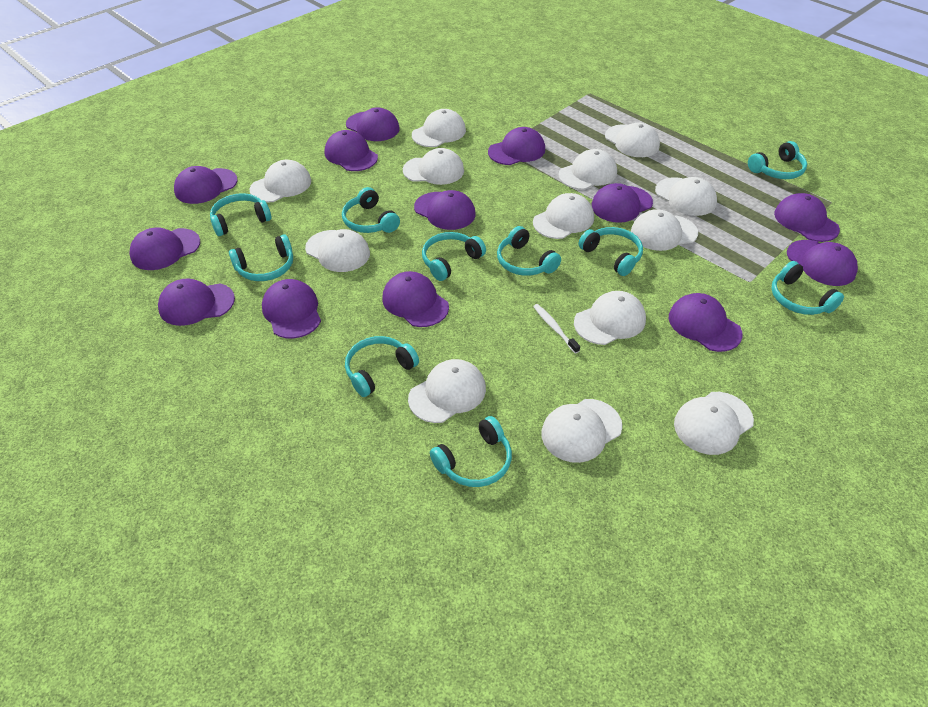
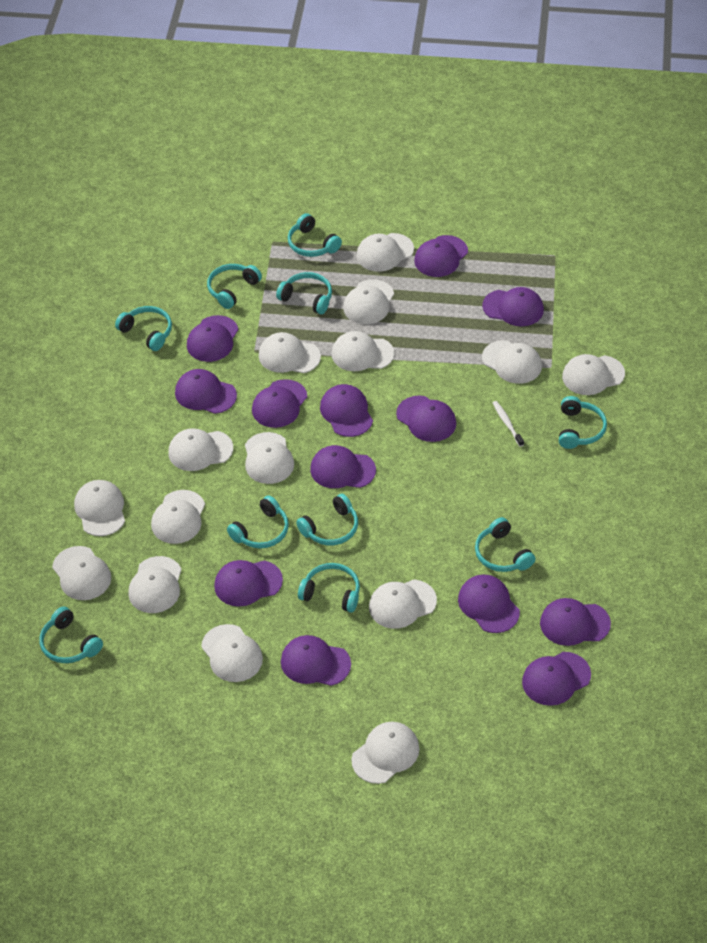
white cap: [249,160,311,202] [305,229,370,272] [403,148,464,185] [408,359,486,423] [412,109,466,147] [533,193,594,239] [541,399,622,463] [558,149,617,190] [574,291,646,345] [605,123,660,157] [631,209,698,251] [655,177,717,216] [674,392,754,455] = 13 -> [52,546,111,600] [74,480,125,536] [128,556,181,613] [151,490,205,544] [169,428,233,471] [201,624,263,682] [245,432,294,484] [259,332,321,373] [331,331,394,371] [343,279,394,324] [351,722,420,784] [356,233,414,272] [369,579,437,629] [482,340,542,384] [562,354,625,395] = 15

